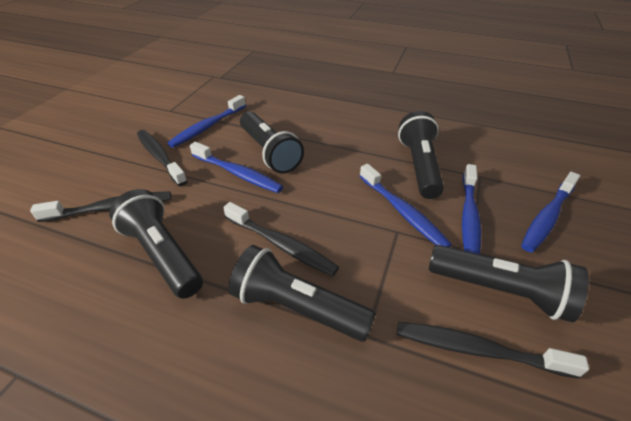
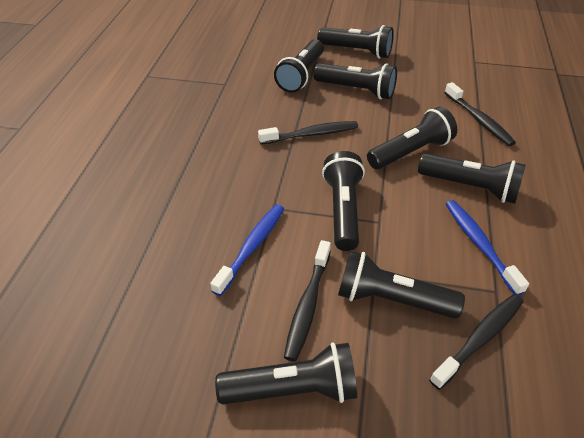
black flashlight: [109,189,203,299] [228,245,376,342] [240,112,304,174] [398,111,444,199] [429,245,589,322] = 5 -> [215,342,357,405] [274,39,324,93] [314,63,397,99] [317,25,394,59] [322,151,365,251] [338,250,465,319] [367,107,457,169] [418,153,526,204] = 8
blue toothbrush: [167,95,246,148] [190,142,283,193] [360,164,452,247] [462,164,481,254] [521,172,580,253] = 5 -> [210,204,284,296] [446,200,529,295] = 2

